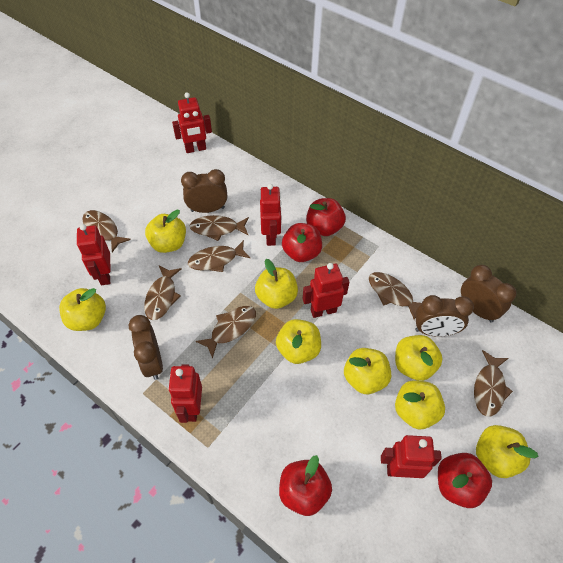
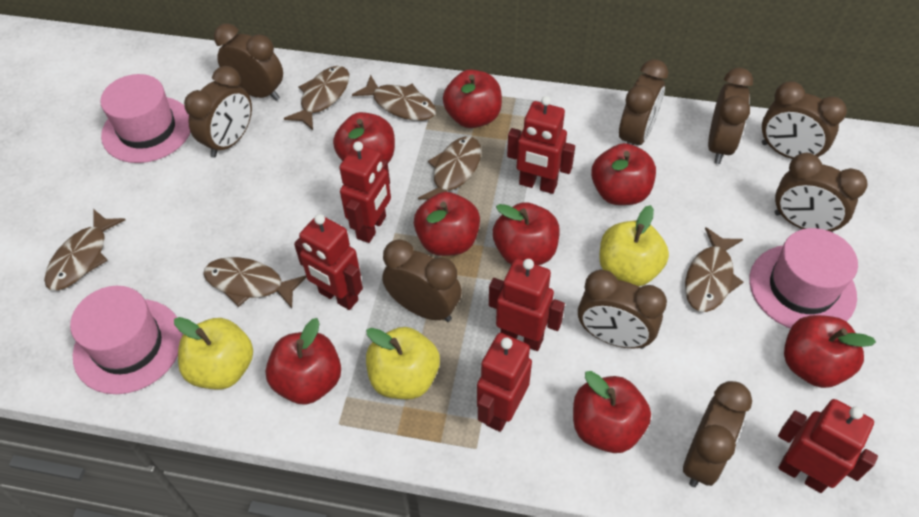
brown clock: [129,315,163,380] [181,169,227,213] [415,295,474,337] [461,265,517,322] = 4 -> [184,66,252,158] [214,24,283,101] [382,239,462,322] [578,270,667,349] [619,59,668,145] [683,381,752,487] [708,68,753,164] [762,81,847,159] [775,153,868,232] = 9
brown fish: [82,210,131,252] [144,266,182,320] [188,240,251,272] [189,215,249,241] [196,306,256,359] [369,272,422,320] [474,350,513,417] = 7 -> [44,210,125,290] [203,257,306,308] [284,66,349,130] [352,75,436,121] [418,136,481,200] [685,227,743,312] = 6
pink hat: none = 0 -> [70,286,183,394] [100,74,191,163] [749,228,858,329] = 3
red apple: [279,455,332,516] [282,223,322,262] [306,198,346,236] [438,453,492,508] = 4 -> [265,318,341,405] [333,112,395,163] [414,192,480,256] [443,70,502,128] [493,202,560,265] [573,371,651,453] [591,143,656,205] [784,315,876,388] = 8
yellow apple: [59,288,106,331] [145,210,186,253] [255,259,298,309] [276,319,321,364] [344,348,391,394] [395,335,442,381] [395,380,445,429] [476,425,539,478] = 8 -> [174,317,253,390] [366,327,440,399] [599,205,669,286] = 3

